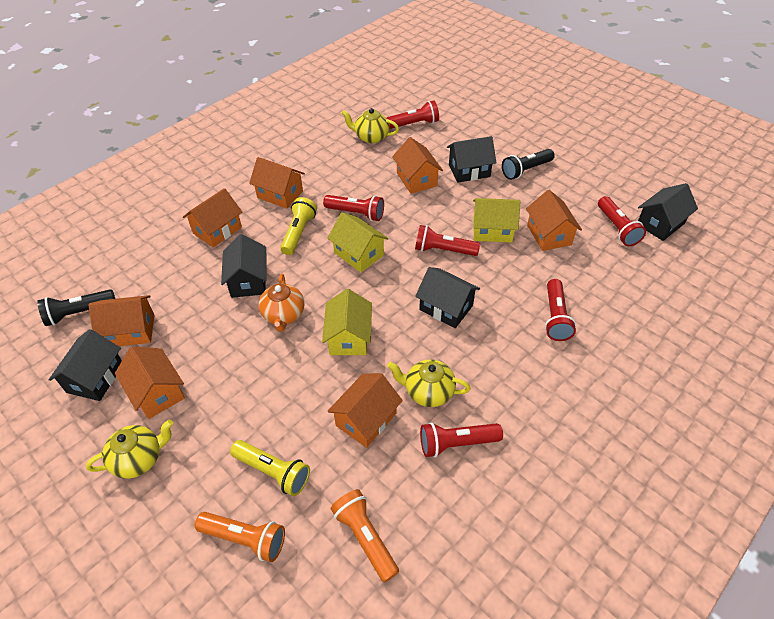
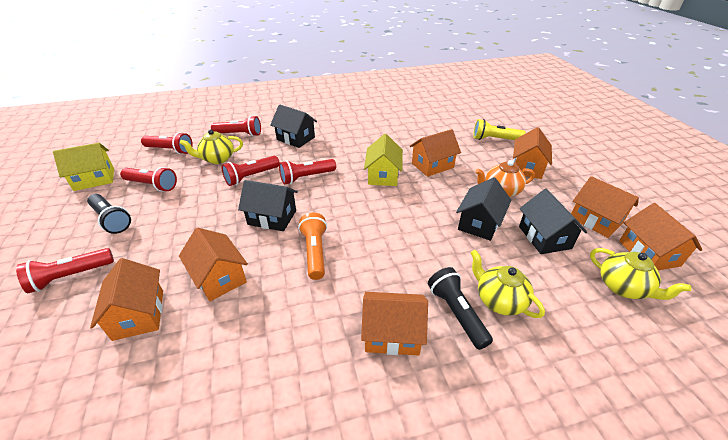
black house: [49,329,122,401] [221,234,267,298] [415,267,480,328] [447,136,496,183] [638,183,698,241] = 5 -> [238,180,298,231] [270,104,317,148] [456,177,511,241] [519,189,587,254] = 4
orange flashlight: [195,512,285,562] [331,489,399,583] = 2 -> [298,213,327,280] = 1
yellow flashlight: [230,440,310,496] [280,197,317,255] = 2 -> [473,119,526,140] = 1
yellow house: [322,289,372,355] [328,212,389,272] [473,198,520,243] = 3 -> [53,143,114,191] [364,134,403,186] = 2

